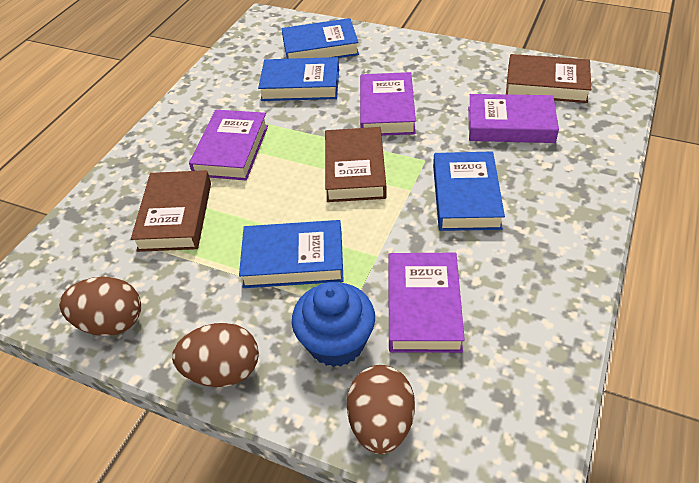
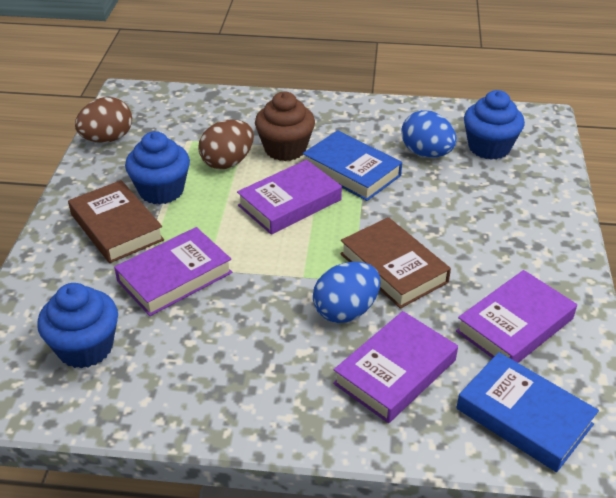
blue book: [239,220,344,288] [258,57,339,101] [281,18,359,59] [433,151,505,231] = 4 -> [303,130,402,201] [457,352,599,472] = 2
blue cupcake: [292,282,375,367] = 1 -> [37,283,118,368] [125,131,190,205] [464,90,525,160] = 3
blue egg: none = 0 -> [313,262,381,323] [401,110,457,157] = 2
brown book: [131,170,211,252] [325,127,387,202] [506,54,591,103] = 3 -> [68,180,164,263] [340,217,451,309] = 2
brown cupcake: none = 0 -> [255,92,315,161] = 1
brown egg: [59,276,141,336] [172,323,259,387] [347,365,415,454] = 3 -> [75,97,132,143] [198,119,254,169] = 2

